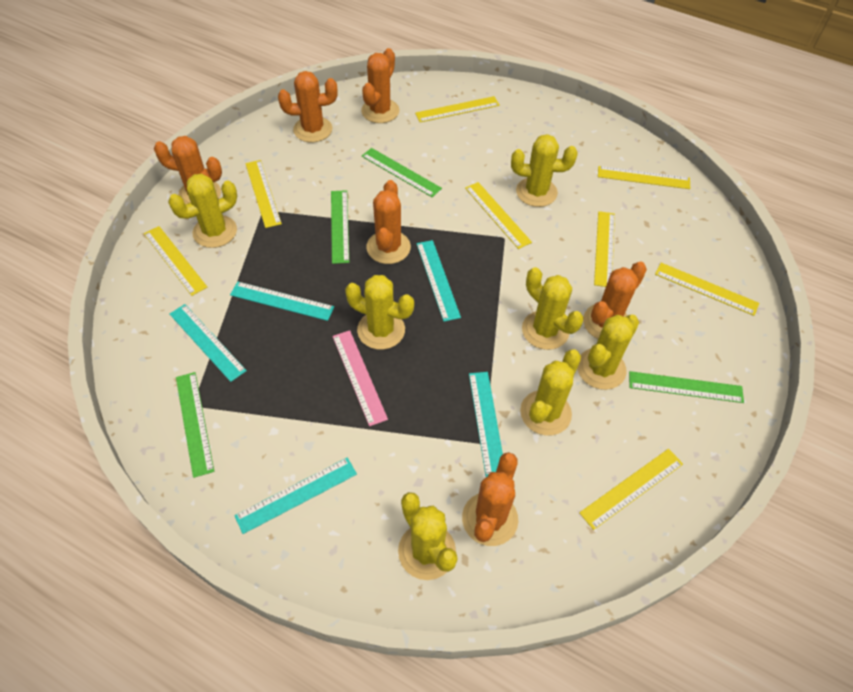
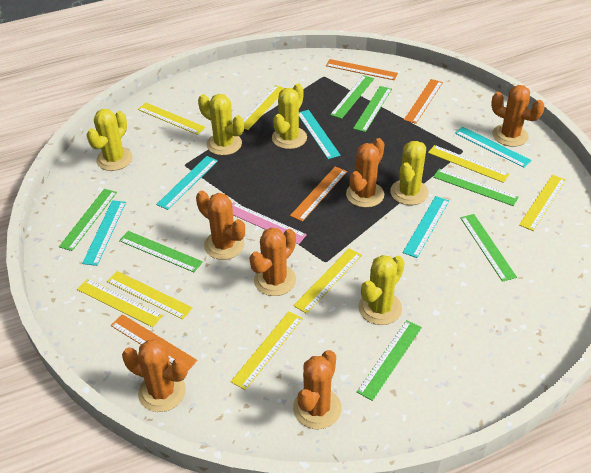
green ruler: [176,372,214,478] [331,190,349,264] [362,148,442,197] [629,371,744,403] = 4 -> [59,189,117,251] [119,231,203,272] [330,75,374,119] [353,86,392,132] [357,320,422,401] [433,169,519,206] [460,214,517,282] = 7
orange ruler: none = 0 -> [111,314,198,370] [290,166,347,222] [326,59,398,80] [404,79,443,124] = 4
yellow cactus: [168,173,237,248] [345,275,414,350] [398,492,458,580] [511,134,577,207] [520,349,581,436] [522,267,584,350] [577,315,639,390] = 7 -> [87,109,133,171] [198,94,244,155] [272,84,307,149] [358,255,405,325] [390,141,429,205] = 5

